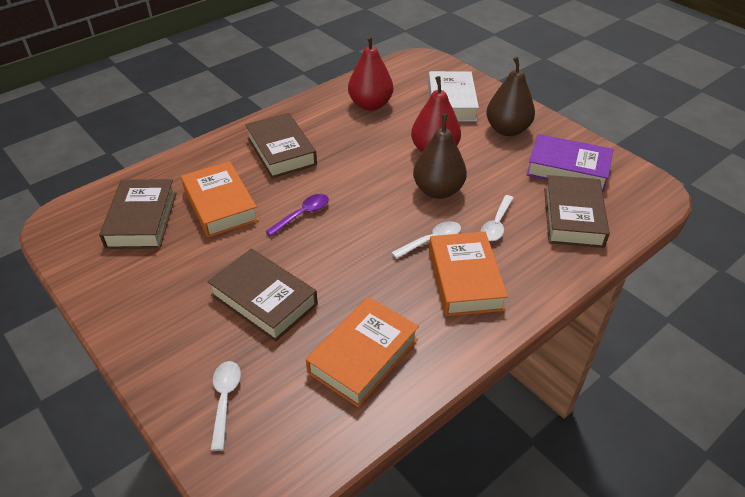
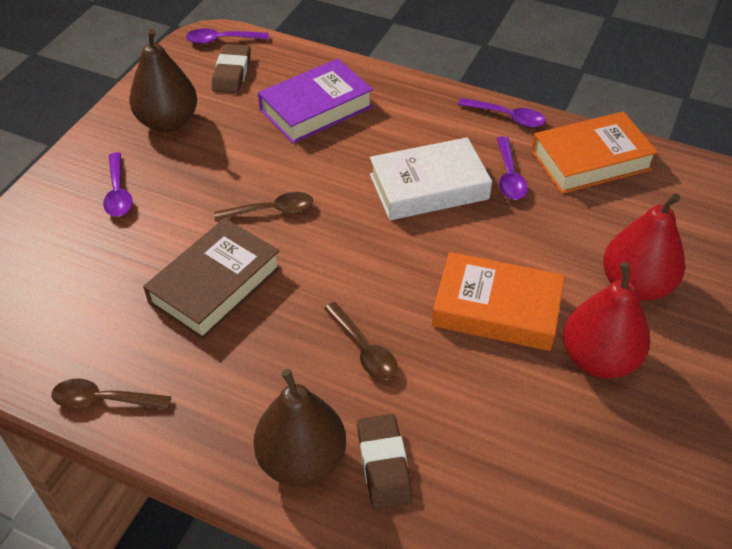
brown book: [99,179,176,249] [207,249,318,342] [245,113,317,178] [544,175,610,248] = 4 -> [143,218,281,340] = 1
brown eraser: none = 0 -> [212,44,251,93] [357,414,413,510] = 2
brown spoon: none = 0 -> [51,379,172,410] [214,192,313,221] [324,302,398,380] = 3
orange book: [181,161,259,237] [306,297,419,407] [429,232,508,316] = 3 -> [432,252,565,351] [531,111,658,194] = 2
purple spoon: [265,194,329,236] = 1 -> [103,152,133,217] [186,28,269,44] [458,98,546,127] [497,136,528,200] = 4
white spoon: [211,361,241,451] [391,221,461,259] [481,195,514,241] = 3 -> none = 0

